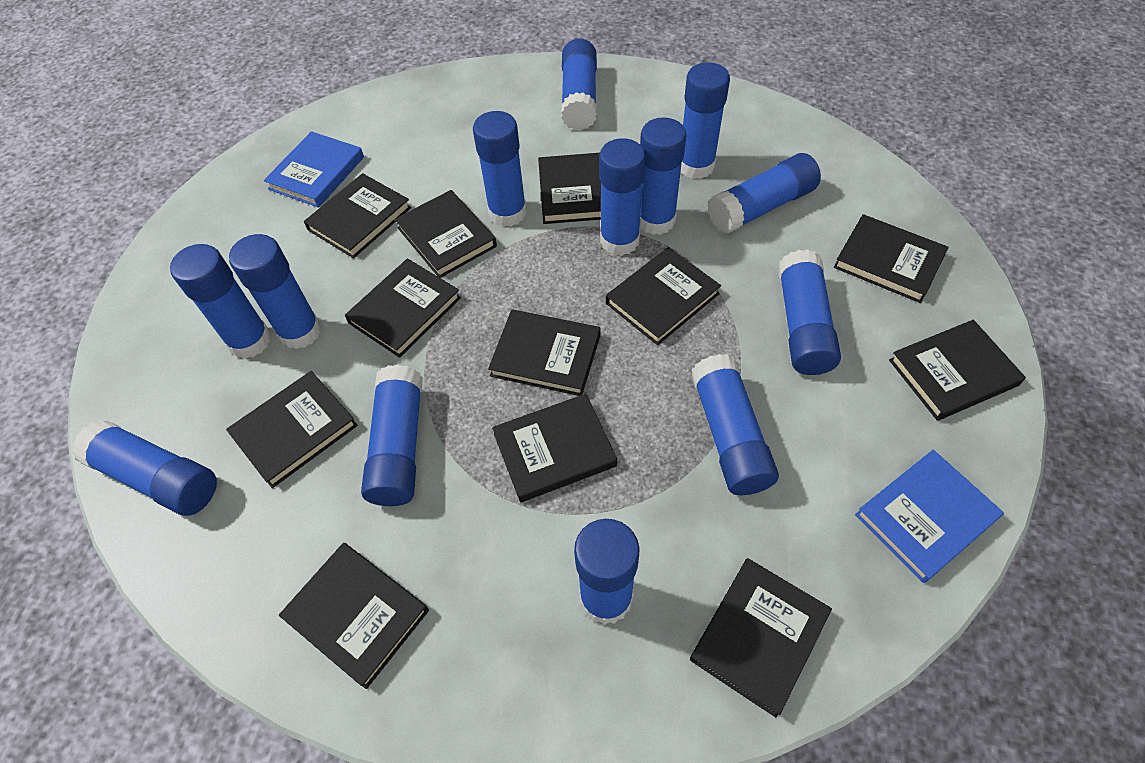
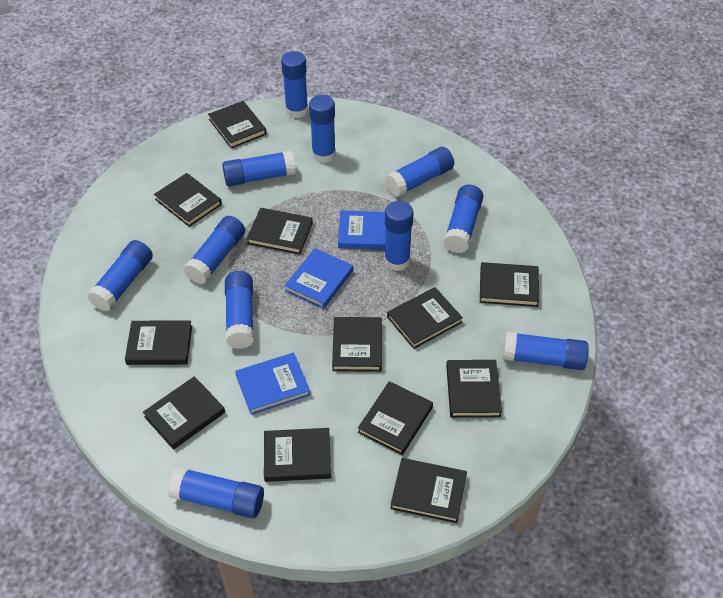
blue book: [264,131,364,208] [855,450,1004,583] = 2 -> [235,353,310,415] [284,248,353,309] [338,210,386,250] = 3
blue glue stick: [72,420,217,516] [170,244,271,359] [229,234,321,349] [361,365,423,506] [473,111,527,227] [561,39,597,130] [574,519,640,625] [599,138,646,256] [640,117,687,235] [681,62,730,179] [691,354,779,495] [707,153,821,234] [778,249,841,375] = 13 -> [87,240,153,311] [168,467,264,518] [184,216,245,284] [222,150,296,186] [225,271,254,349] [281,51,308,118] [309,95,336,163] [384,201,413,271] [385,147,454,197] [444,185,483,253] [503,331,589,370] = 11

